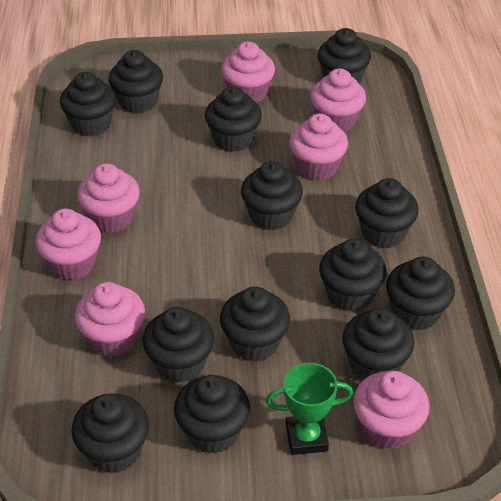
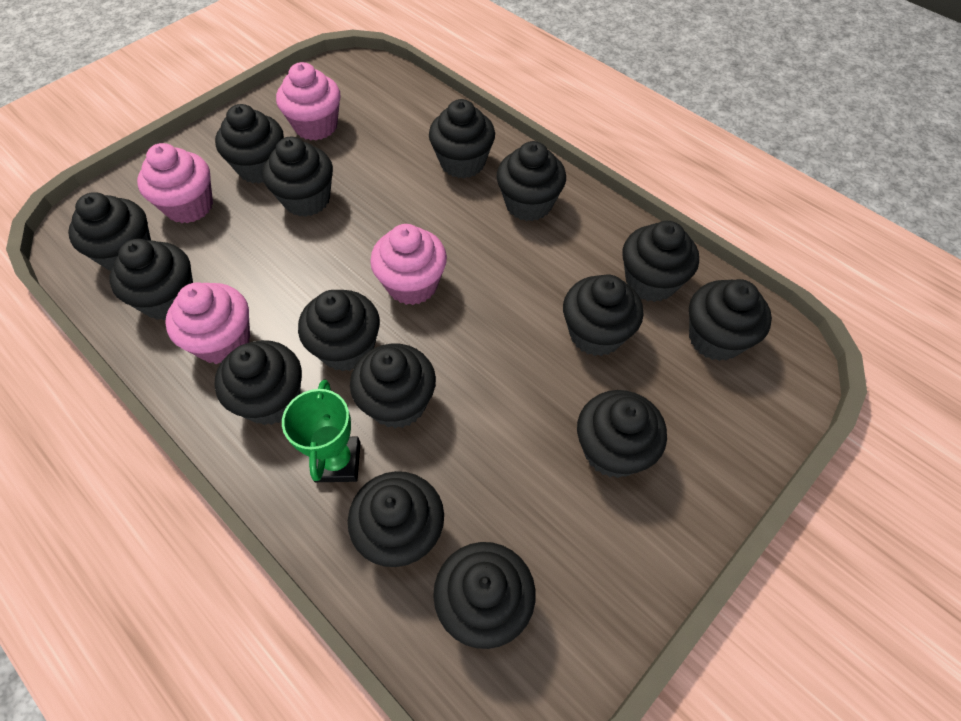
black cupcake: [60,72,116,136] [71,393,149,473] [108,50,163,114] [143,307,214,383] [174,375,250,454] [205,86,262,152] [220,287,290,362] [241,161,303,230] [318,28,371,84] [319,239,387,312] [342,308,414,381] [355,178,419,248] [386,257,455,330] = 13 -> [68,192,151,271] [109,239,193,320] [214,340,302,425] [215,104,284,184] [263,137,333,217] [298,290,380,372] [348,471,444,567] [350,344,436,428] [429,99,495,178] [433,542,536,649] [496,141,566,221] [563,274,643,356] [577,390,667,478] [623,221,699,302] [689,279,772,361] = 15
pink cupcake: [35,209,101,280] [75,282,145,357] [77,163,140,233] [221,41,275,103] [289,114,348,180] [310,68,366,132] [353,371,430,450] = 7 -> [137,143,213,223] [165,282,250,364] [276,62,340,141] [370,224,447,305] = 4

